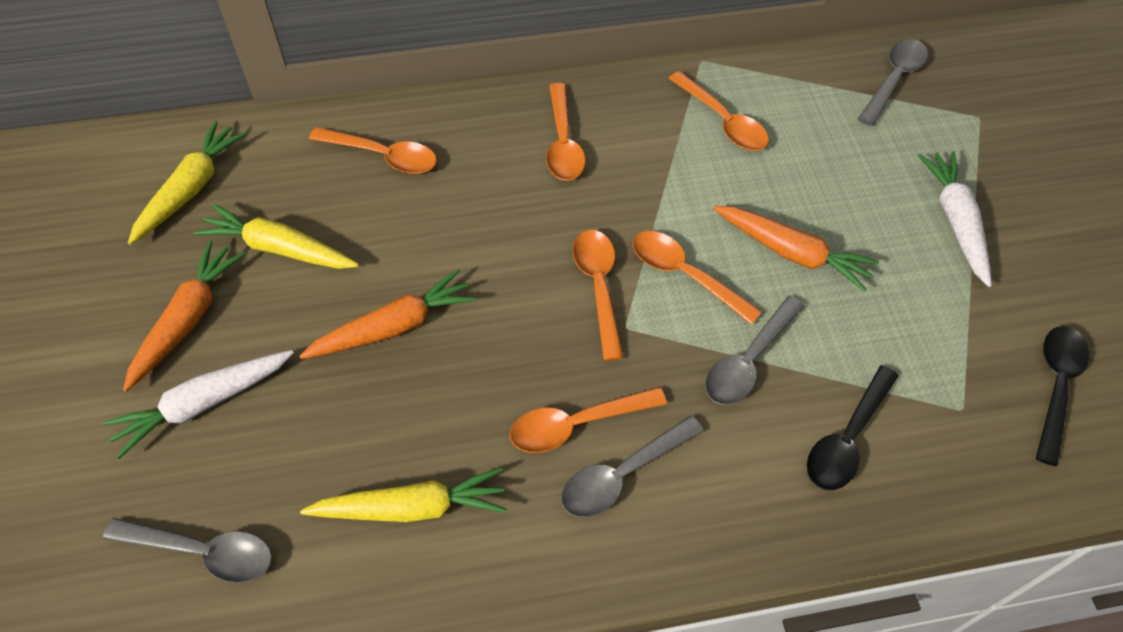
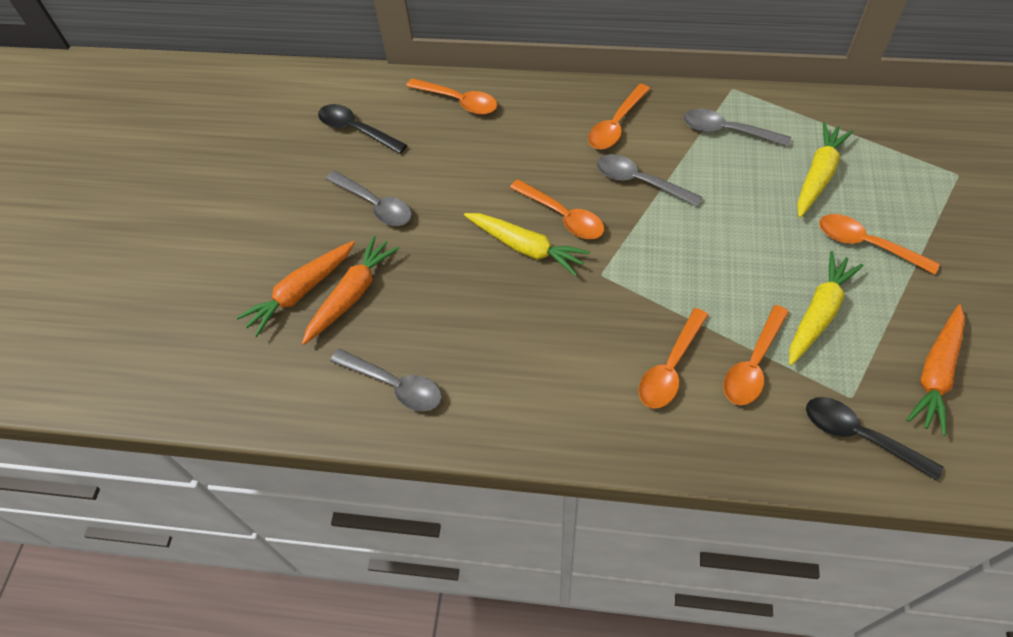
white carrot: [103,350,294,459] [918,151,992,287] = 2 -> none = 0

